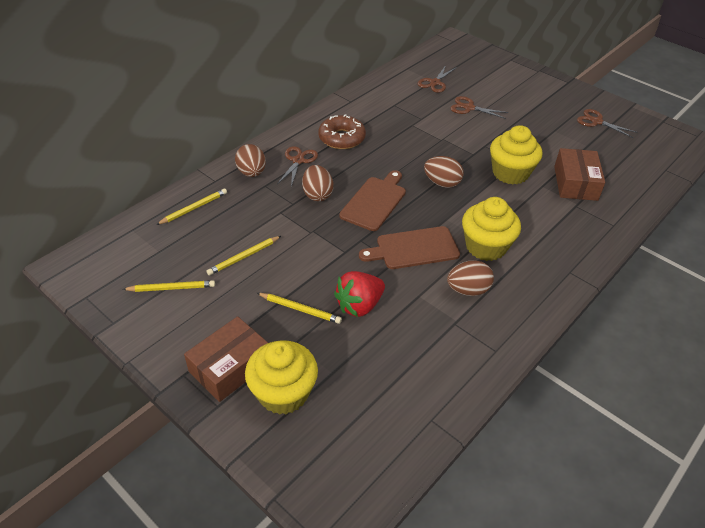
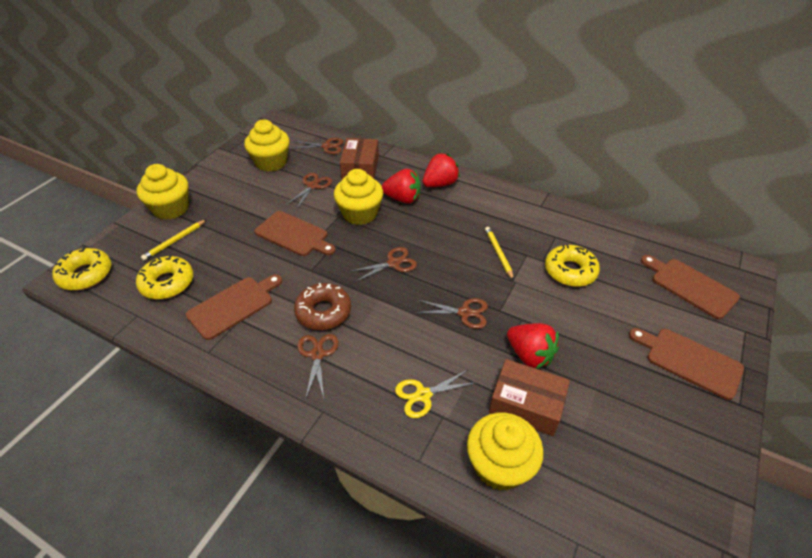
brown cutting board: [339,170,406,231] [359,226,460,269] = 2 -> [186,274,282,340] [255,211,336,256] [629,328,744,400] [641,255,740,319] = 4
brown egg: [235,144,266,177] [302,165,333,201] [424,156,464,188] [447,260,494,296] = 4 -> none = 0
brown scissors: [277,146,318,187] [417,65,456,93] [451,96,509,119] [577,109,637,138] = 4 -> [286,173,332,209] [292,138,344,154] [297,334,338,400] [349,247,417,282] [415,298,488,329] = 5
red strawberry: [334,271,385,317] = 1 -> [382,169,421,204] [423,153,460,187] [507,323,559,369] = 3
yellow cupcake: [245,340,318,415] [462,197,521,261] [490,125,542,185] = 3 -> [137,164,188,220] [244,120,289,172] [334,169,383,225] [467,413,543,490] = 4
yellow donut: none = 0 -> [52,248,112,290] [136,255,193,299] [545,245,600,287] = 3
yellow pencil: [122,280,215,292] [156,188,227,225] [207,236,281,276] [257,293,342,324] = 4 -> [141,219,207,260] [485,227,514,280] = 2
yellow scissors: none = 0 -> [395,369,477,418] = 1

